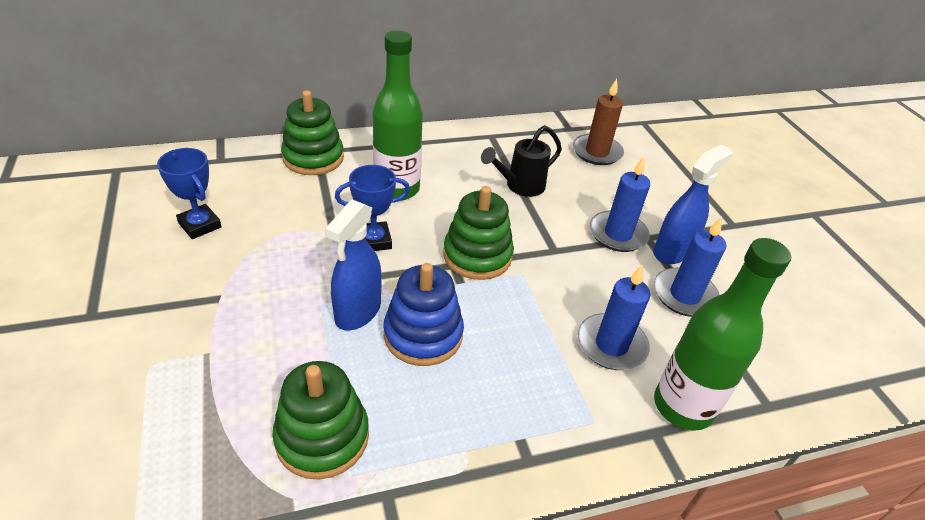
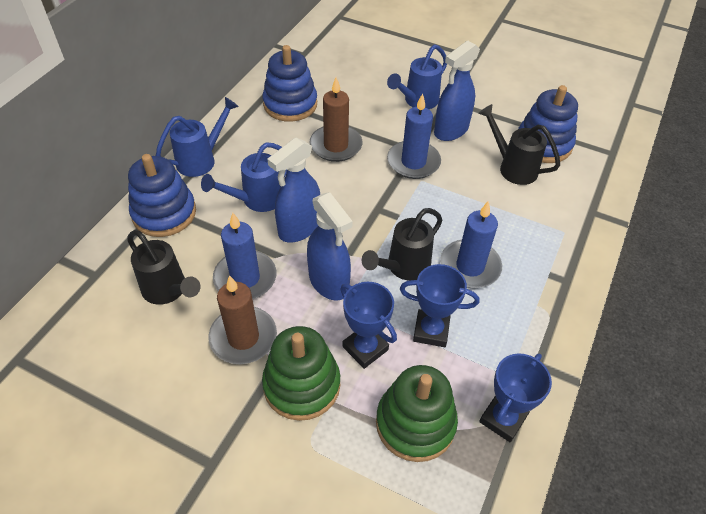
black watering can: [481,125,562,197] = 1 -> [128,230,200,305] [362,208,442,281] [478,104,560,185] = 3
blue spray bottle: [325,199,381,331] [653,145,732,264] = 2 -> [267,137,320,242] [307,192,353,301] [434,40,480,141] = 3
blue stacking toy: [384,263,464,366] = 1 -> [128,154,196,237] [262,45,317,122] [518,85,578,163] = 3
blue trophy: [157,148,222,239] [335,165,410,251] = 2 -> [340,282,397,369] [400,264,479,347] [479,353,552,442] = 3
blue watering can: none = 0 -> [156,97,239,177] [201,142,287,212] [387,44,447,109] = 3
brown candle: [573,79,624,165] = 1 -> [208,275,277,364] [310,77,362,162] = 2
green bottle: [373,30,423,201] [654,238,791,431] = 2 -> none = 0
green stacking toy: [272,361,369,480] [281,90,344,175] [443,186,514,280] = 3 -> [262,326,340,421] [376,365,458,462] = 2

